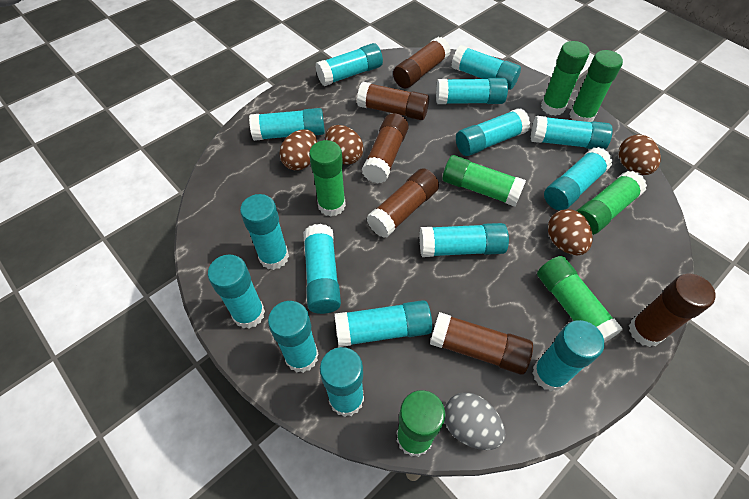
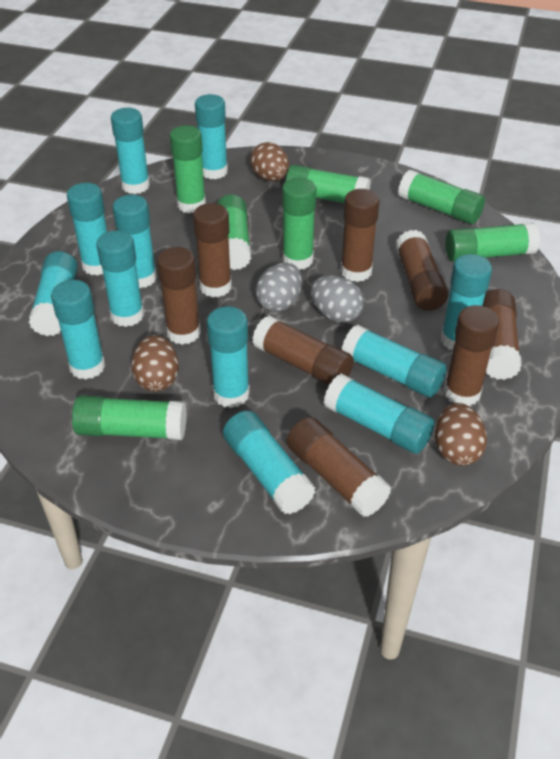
brown egg: [279,129,317,170] [325,125,364,165] [548,209,593,255] [619,135,661,175] = 4 -> [131,335,179,392] [250,142,289,181] [435,403,487,466] = 3
brown glue stick: [357,82,429,120] [362,113,409,183] [367,168,439,238] [393,37,451,88] [430,312,533,375] [629,274,716,347] = 6 -> [157,247,201,345] [193,203,232,297] [252,315,354,385] [287,417,391,517] [341,189,380,282] [395,230,448,311] [444,305,499,406] [483,289,522,380] = 8
grey egg: [445,392,505,450] = 1 -> [256,263,302,312] [310,275,364,323] = 2
turquoise glue stick: [208,255,265,329] [240,194,289,270] [249,108,325,141] [268,301,318,373] [303,224,341,314] [316,43,383,86] [320,347,364,417] [335,300,432,347] [419,223,509,257] [436,78,508,104] [452,45,521,90] [456,108,530,156] [531,116,612,149] [533,320,604,391] [544,147,613,211] = 15 -> [29,251,78,336] [51,280,105,380] [67,183,107,276] [96,230,144,327] [111,108,150,194] [113,195,157,288] [195,94,228,179] [207,306,250,408] [223,411,315,514] [324,374,435,454] [342,325,447,397] [441,254,492,350] = 12

